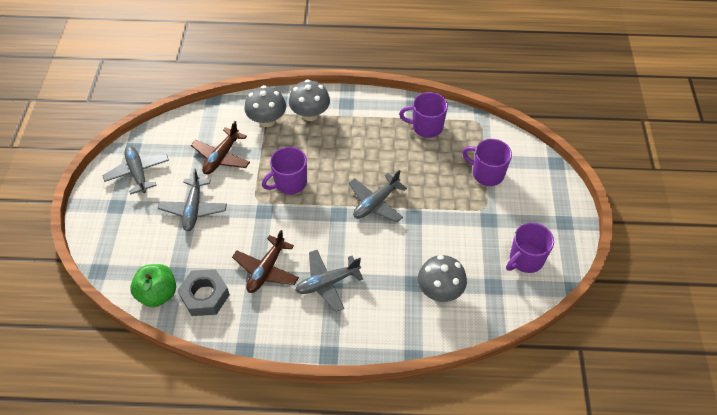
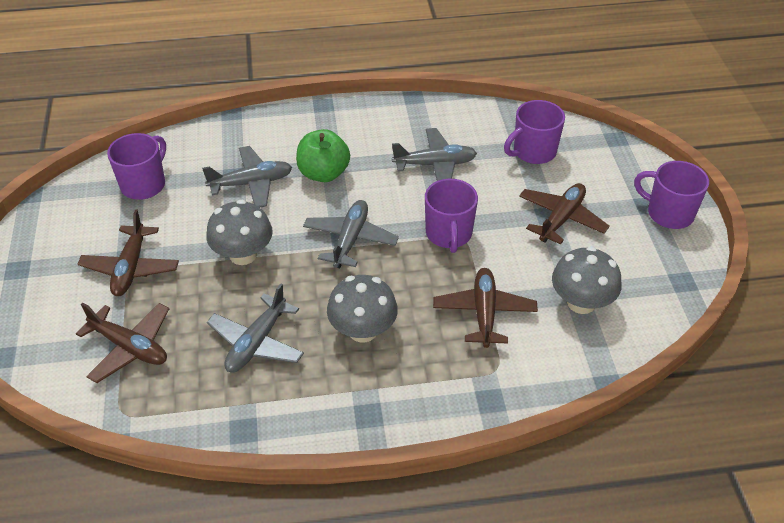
brown plane: [191,121,250,175] [232,230,299,293] = 2 -> [76,303,169,383] [78,210,179,296] [433,268,538,348] [519,183,610,245] = 4
grey nut: [177,269,230,316] = 1 -> none = 0

